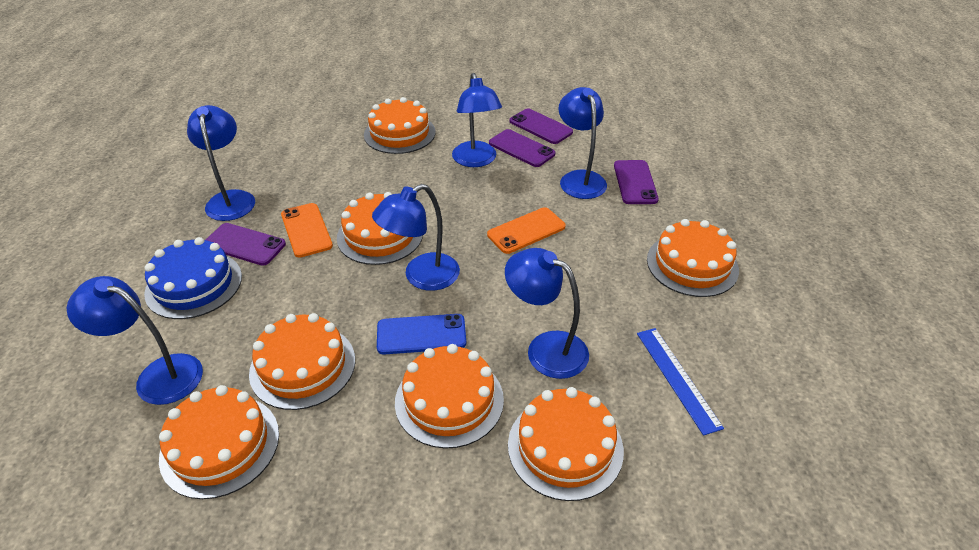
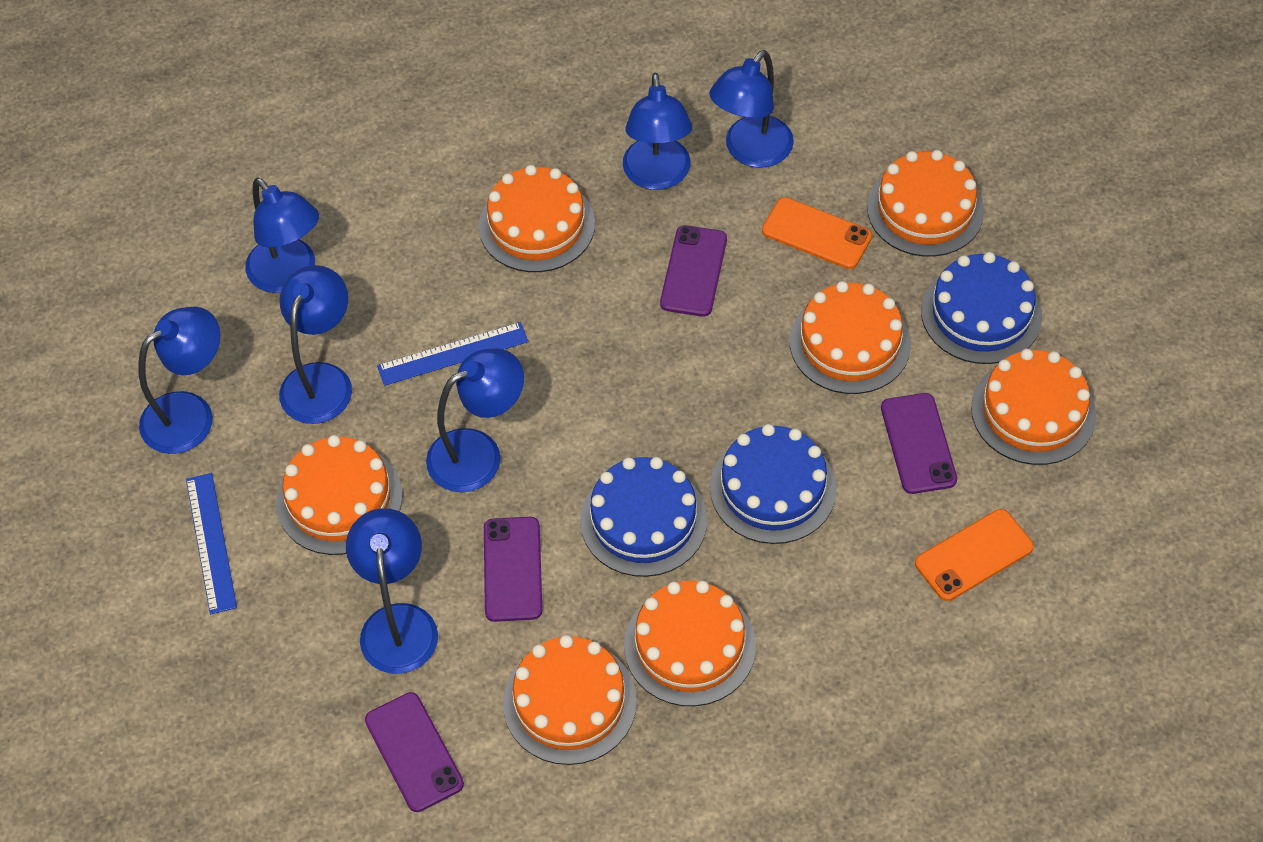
blue cake: [144,237,242,319] = 1 -> [580,457,707,577] [710,424,837,544] [921,252,1042,364] = 3
blue lamp: [67,276,203,405] [187,105,255,221] [372,184,460,291] [452,73,502,167] [505,248,589,379] [558,87,607,199] = 6 -> [138,307,220,454] [245,178,319,293] [279,265,352,424] [346,508,438,674] [426,348,524,492] [623,73,692,190] [709,50,794,168] = 7
blue phone: [377,314,466,355] = 1 -> none = 0
blue ruler: [637,328,724,436] = 1 -> [186,473,237,614] [377,322,528,386] = 2

